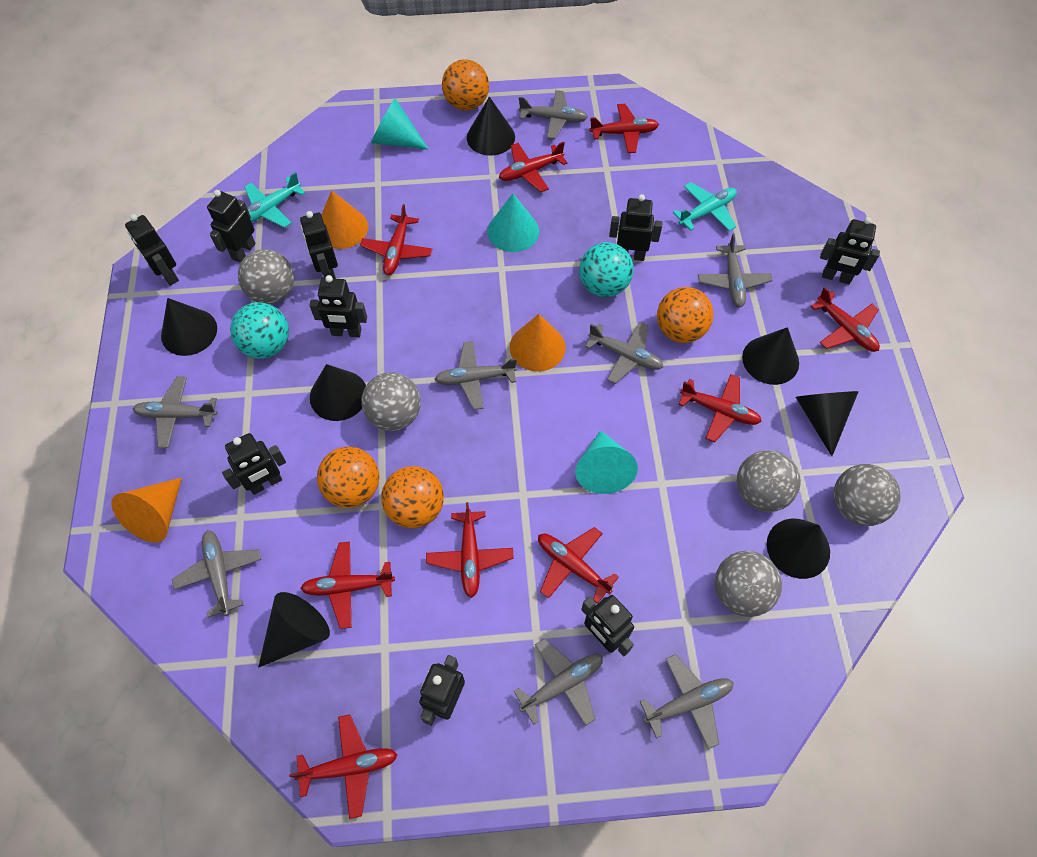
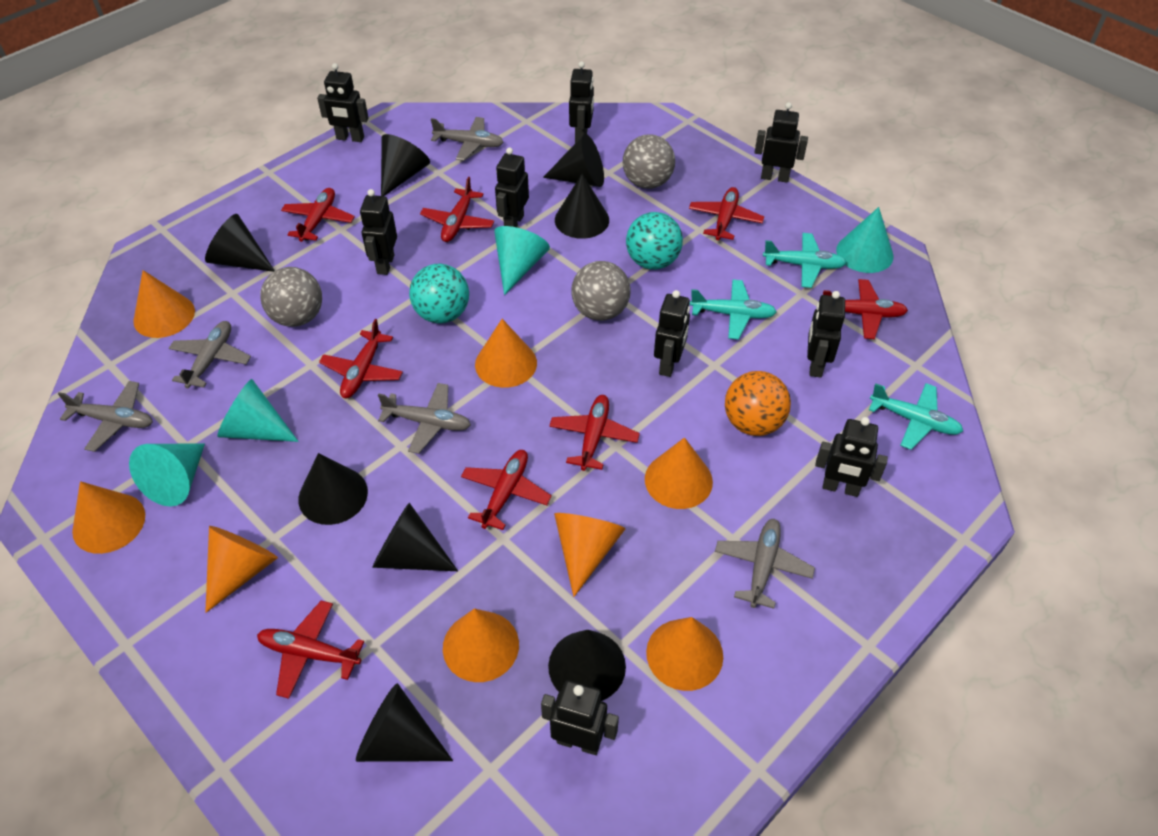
black cone: [161,298,217,356] [258,592,330,668] [310,364,366,421] [467,97,515,156] [742,327,799,385] [767,519,830,579] [796,391,859,456] = 7 -> [205,214,275,272] [298,453,368,525] [356,683,453,762] [372,503,458,571] [381,134,430,196] [543,134,604,187] [548,630,626,701] [555,174,609,239] = 8
grey ball: [238,249,294,304] [361,372,421,431] [715,551,782,617] [737,450,801,512] [833,464,901,526] = 5 -> [260,267,322,327] [571,261,631,321] [623,134,675,189] = 3
grey plane: [133,376,218,448] [172,530,261,618] [434,341,517,410] [514,639,603,726] [519,90,588,139] [585,322,663,384] [640,654,734,749] [698,233,773,308] = 8 -> [58,381,153,452] [169,321,251,388] [378,383,471,454] [431,117,504,161] [715,519,815,609] = 5
orange ball: [317,447,379,508] [381,466,444,529] [442,59,489,111] [657,287,713,343] = 4 -> [725,371,791,436] = 1
orange cone: [111,477,182,543] [321,190,368,249] [510,314,566,371] = 3 -> [72,481,145,554] [133,270,195,338] [205,526,278,613] [443,608,519,682] [475,319,537,388] [554,513,625,597] [645,437,713,509] [646,617,723,691] = 8
red plane: [289,714,398,819] [300,542,395,629] [360,204,432,275] [426,502,514,598] [499,142,567,192] [538,527,619,604] [589,104,659,153] [678,374,762,442] [811,287,880,352] = 9 -> [257,600,364,699] [281,188,355,242] [319,319,403,398] [420,177,494,242] [461,450,552,530] [549,395,640,471] [689,187,764,240] [823,279,908,339] = 8
turquoise cone: [371,99,429,150] [487,194,539,252] [575,430,638,494] = 3 -> [129,444,205,506] [217,379,299,442] [494,226,550,295] [836,207,894,273] = 4
turquoise plane: [244,172,305,228] [673,182,737,231] = 2 -> [690,280,777,340] [763,233,847,288] [869,383,963,450] = 3

